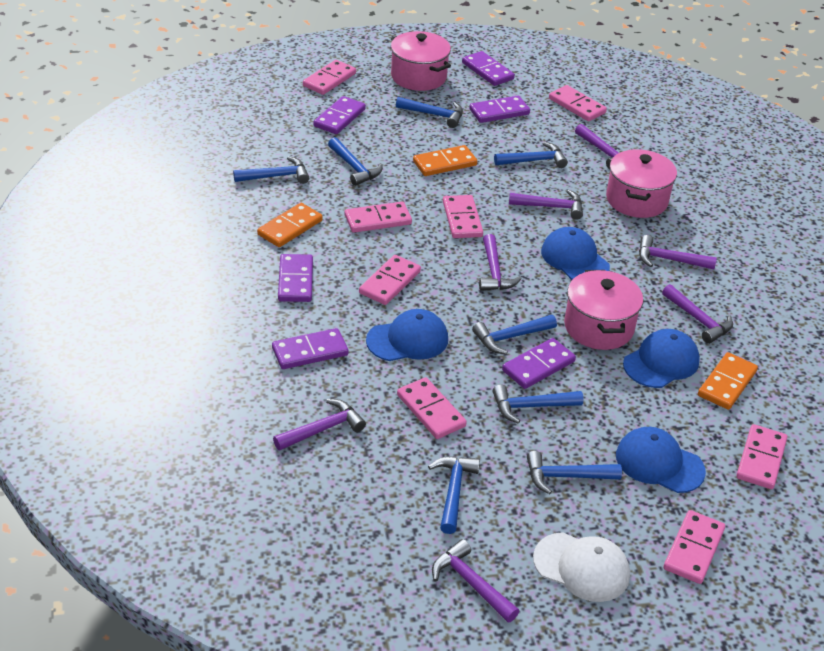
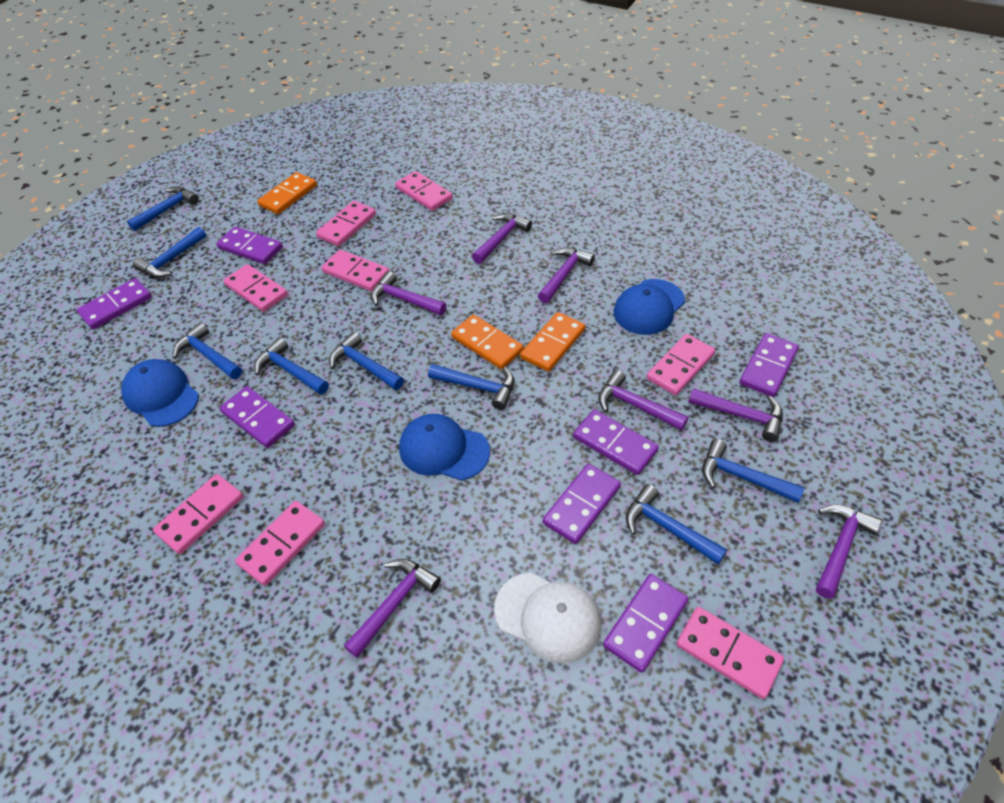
blue cap: [366,309,448,361] [541,227,610,280] [616,427,706,493] [623,329,700,388] = 4 -> [121,359,199,427] [399,414,490,481] [614,279,685,335] = 3
pink pot: [391,31,451,91] [564,270,643,350] [606,149,677,218] = 3 -> none = 0
purple domino: [272,328,348,369] [278,254,313,302] [313,96,366,134] [462,51,515,86] [469,96,530,123] [502,338,576,389] = 6 -> [77,278,152,329] [216,227,283,264] [220,386,295,448] [543,463,621,544] [573,410,659,475] [603,574,688,673] [740,333,799,397] = 7

